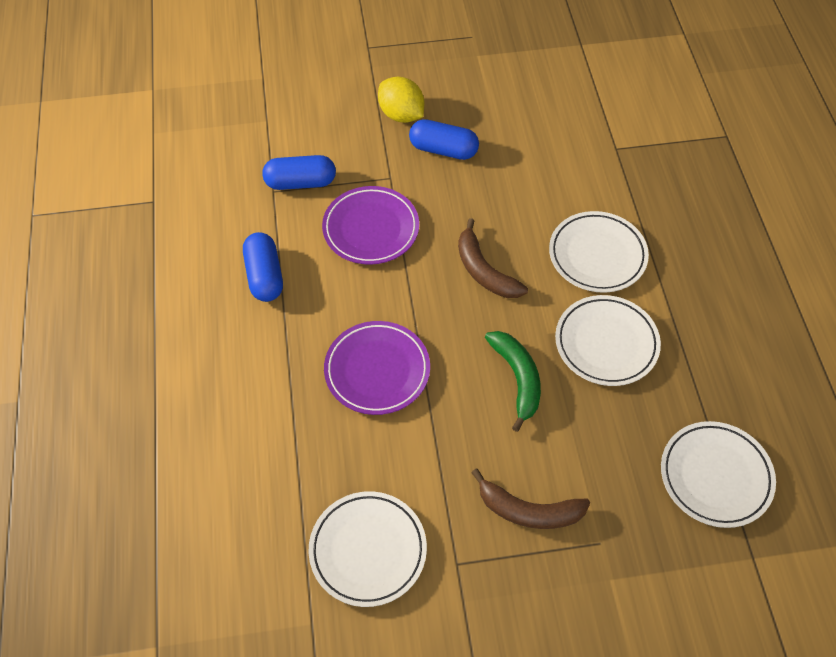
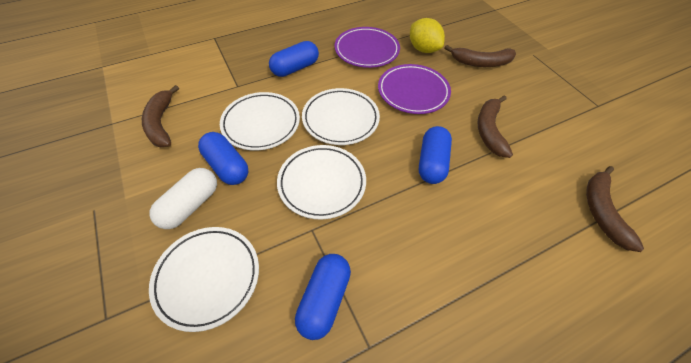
blue capsule: [243,232,283,302] [262,155,336,190] [409,119,479,160] = 3 -> [198,132,248,185] [269,41,319,77] [295,254,351,340] [419,126,452,184] = 4
brown banana: [458,218,528,298] [471,468,590,529] = 2 -> [142,85,179,147] [444,45,516,67] [478,95,513,158] [586,166,644,252] = 4
green banana: [485,331,541,432] = 1 -> none = 0
white capsule: none = 0 -> [150,168,217,229] = 1

